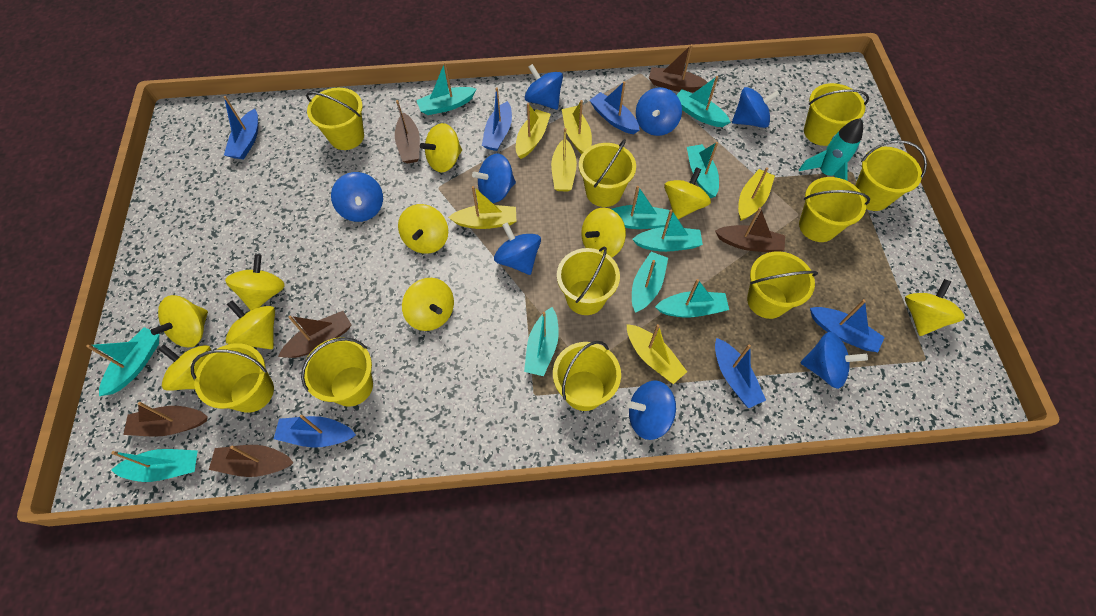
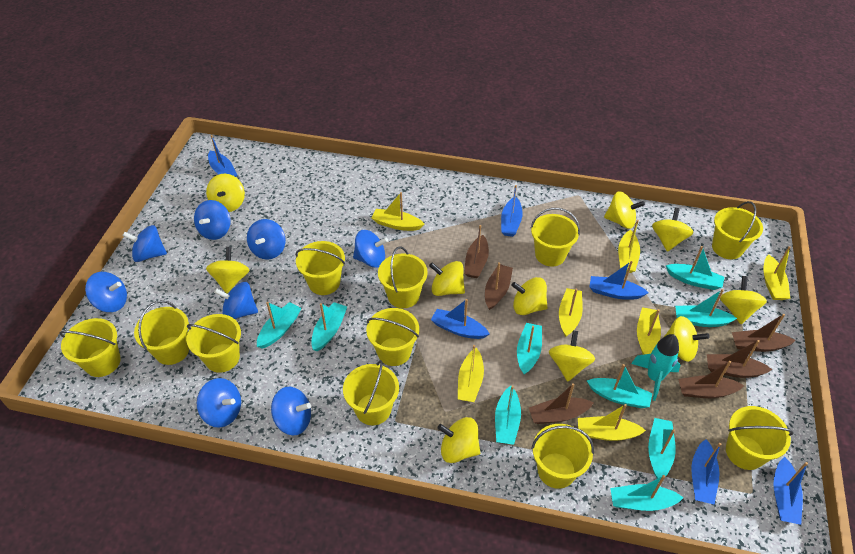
turquoise boat: [86,327,160,396] [111,449,198,482] [416,62,476,115] [524,307,559,376] [611,186,670,229] [632,210,703,252] [632,252,668,313] [655,279,729,318] [677,76,730,127] [687,142,719,198] = 10 -> [257,302,302,349] [311,302,347,351] [495,385,521,445] [517,323,542,375] [587,364,652,408] [610,475,684,511] [648,418,676,479] [666,246,724,290] [675,289,737,327] = 9
yellow boat: [448,186,516,229] [516,103,551,159] [551,128,577,191] [562,100,592,154] [627,324,687,384] [738,167,775,221] = 6 -> [372,192,424,231] [458,345,484,402] [559,288,583,337] [578,404,646,441] [618,220,640,273] [637,307,661,355] [763,246,790,300] = 7
yellow bucket: [191,343,274,413] [301,337,373,407] [306,88,364,150] [553,341,621,411] [557,246,620,315] [579,139,636,207] [747,251,818,319] [799,177,870,242] [804,83,869,146] [855,140,927,211] = 10 -> [59,318,121,377] [134,300,189,365] [187,314,241,373] [295,241,345,295] [343,360,399,425] [366,308,419,366] [378,246,428,308] [531,208,580,266] [531,424,594,489] [712,201,763,259] [726,406,794,470] = 11

